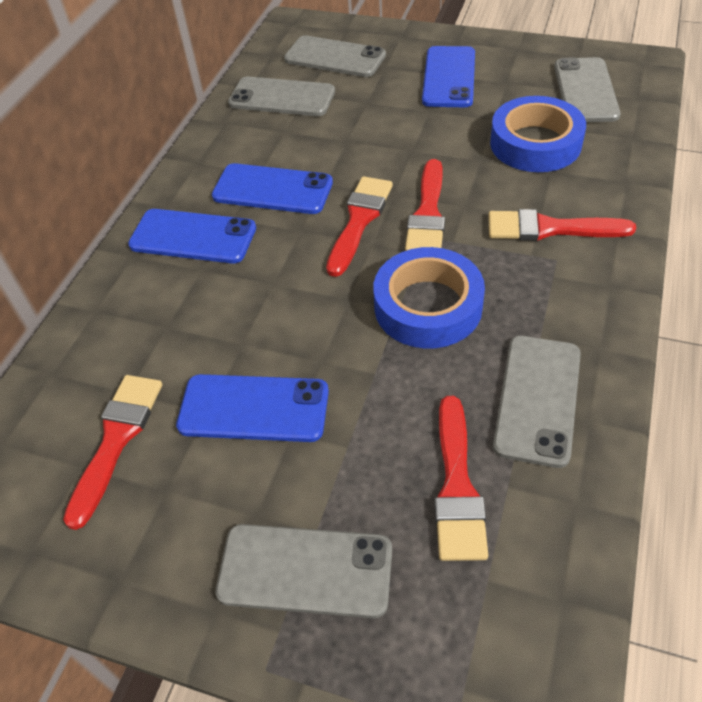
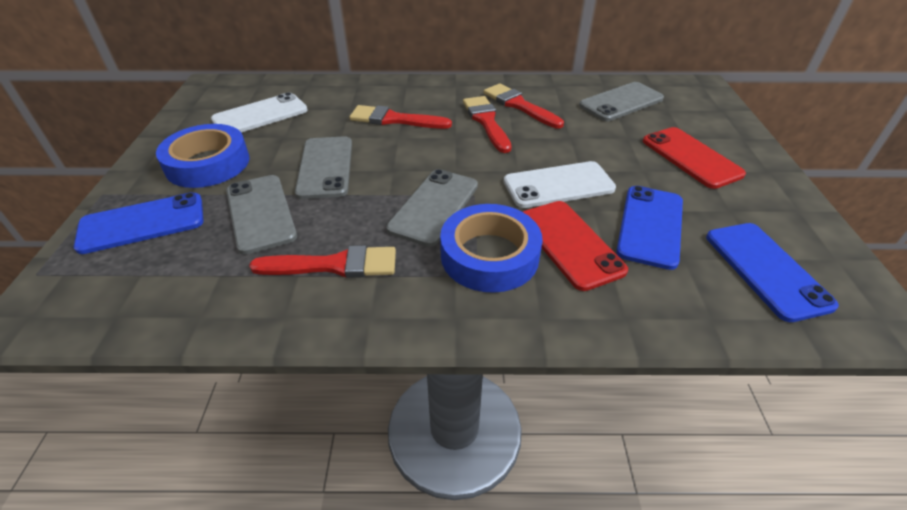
blue phone: [128,209,256,264] [176,374,329,442] [212,163,333,214] [422,46,475,107] = 4 -> [74,192,203,254] [616,186,683,270] [706,223,839,322] = 3
grey phone: [215,524,392,618] [228,77,335,116] [284,35,386,77] [493,336,581,468] [554,57,621,122] = 5 -> [226,175,297,255] [295,136,352,199] [386,169,478,247] [579,82,664,121] = 4
red brush: [63,375,162,530] [326,176,393,277] [405,159,445,251] [434,396,488,561] [488,209,636,241] = 5 -> [249,245,396,278] [349,105,452,129] [463,96,512,153] [484,83,564,128] = 4
red phone: none = 0 -> [523,201,628,291] [643,127,746,189] = 2
white phone: none = 0 -> [211,92,308,133] [504,161,616,208] = 2

